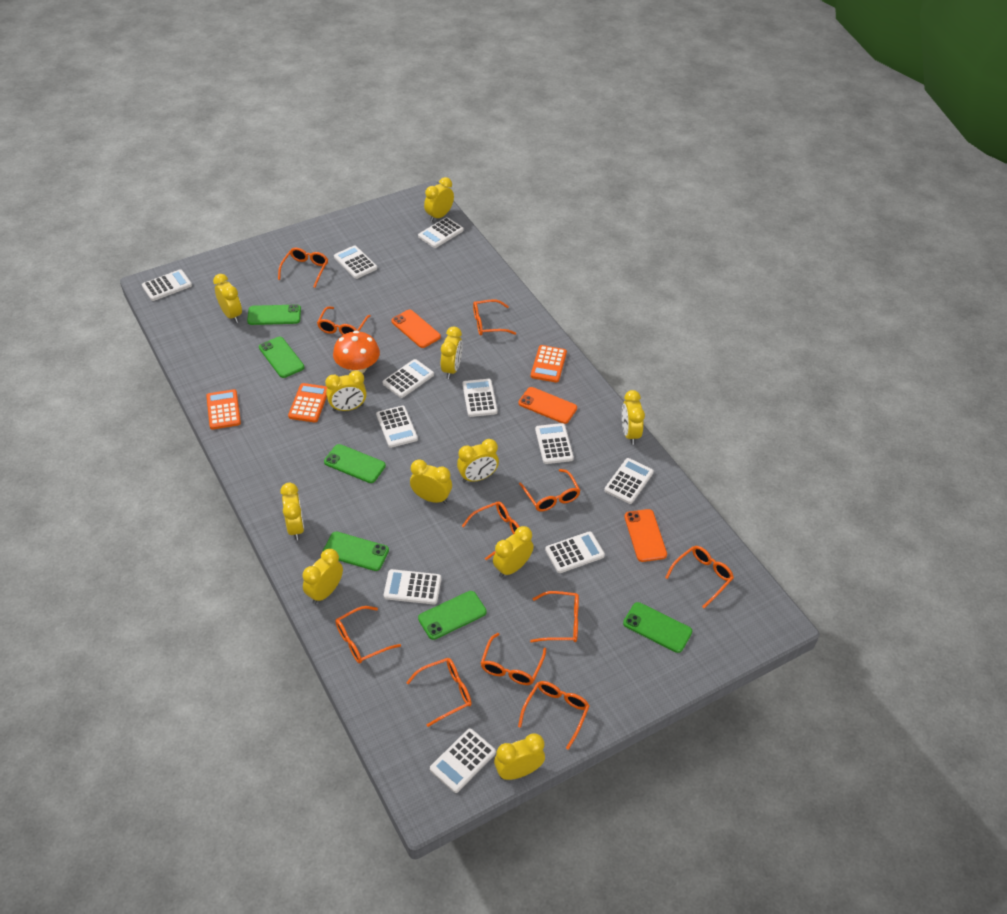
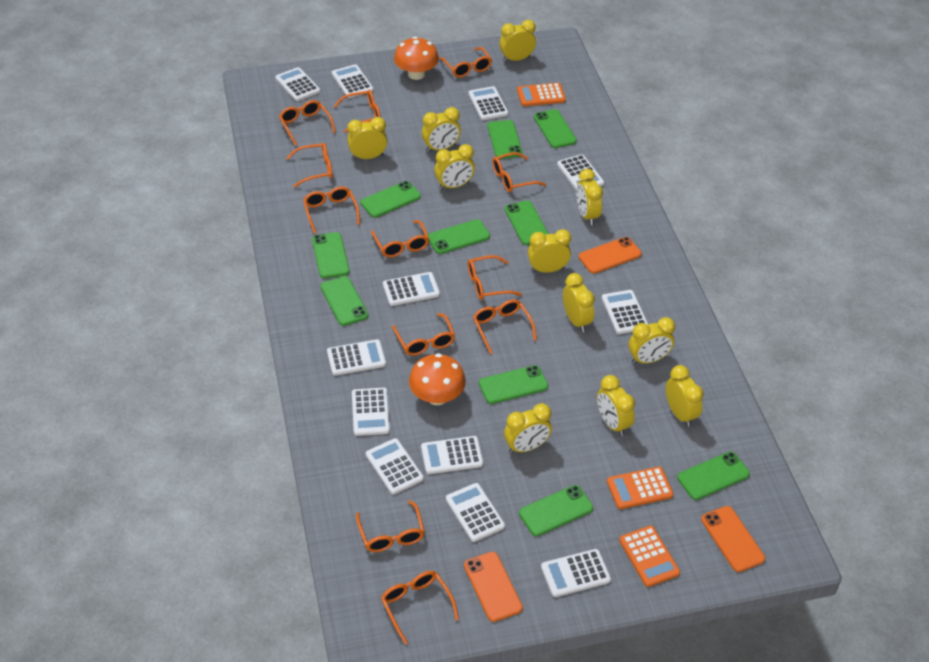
green phone: [247,304,301,325] [259,337,304,378] [323,532,389,571] [324,444,386,483] [418,591,487,640] [623,602,692,653] = 6 -> [312,232,350,278] [320,276,368,326] [360,181,421,218] [428,219,490,254] [479,365,548,404] [487,120,523,159] [505,201,549,245] [519,485,593,536] [534,109,577,148] [677,452,750,500] = 10
orange glasses: [278,248,328,288] [317,306,371,335] [335,606,401,664] [406,658,472,727] [462,501,520,560] [473,300,516,335] [481,633,546,685] [518,681,590,750] [519,469,581,512] [530,591,579,643] [665,546,734,608] = 11 -> [279,100,336,146] [286,143,333,188] [303,187,360,234] [334,90,381,133] [356,501,425,552] [371,220,429,257] [381,571,459,645] [392,313,455,356] [439,47,492,78] [468,255,522,300] [473,300,537,354] [492,152,546,192] = 12
orange mushroom: [333,331,380,373] = 1 -> [394,37,439,80] [409,353,466,405] = 2
white calculator: [142,269,192,301] [334,245,377,279] [376,406,418,448] [382,359,434,398] [384,569,441,605] [418,217,464,248] [430,729,496,793] [462,379,498,417] [535,423,574,464] [545,531,605,573] [604,458,654,504] = 11 -> [275,67,320,101] [327,339,386,376] [332,64,373,98] [352,388,390,436] [366,438,424,495] [383,272,440,306] [421,436,483,474] [446,483,505,542] [468,86,508,120] [541,549,611,597] [557,154,604,190] [602,290,648,334] = 12

